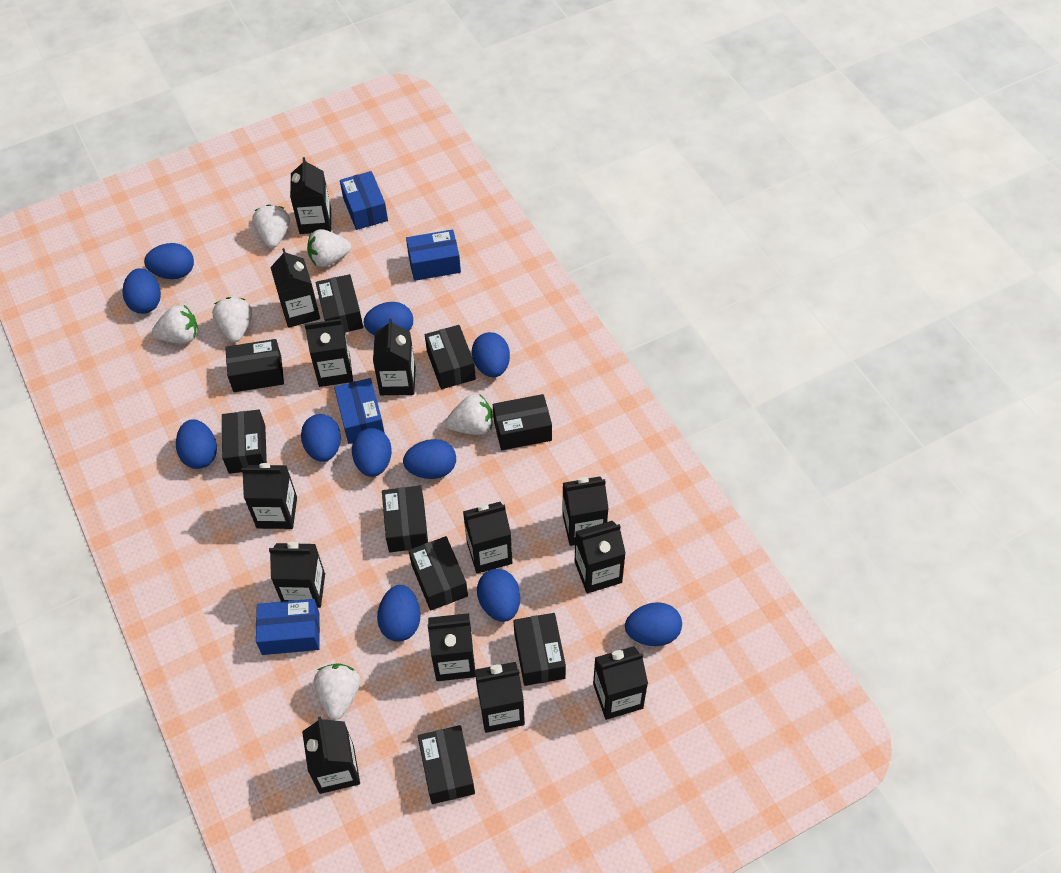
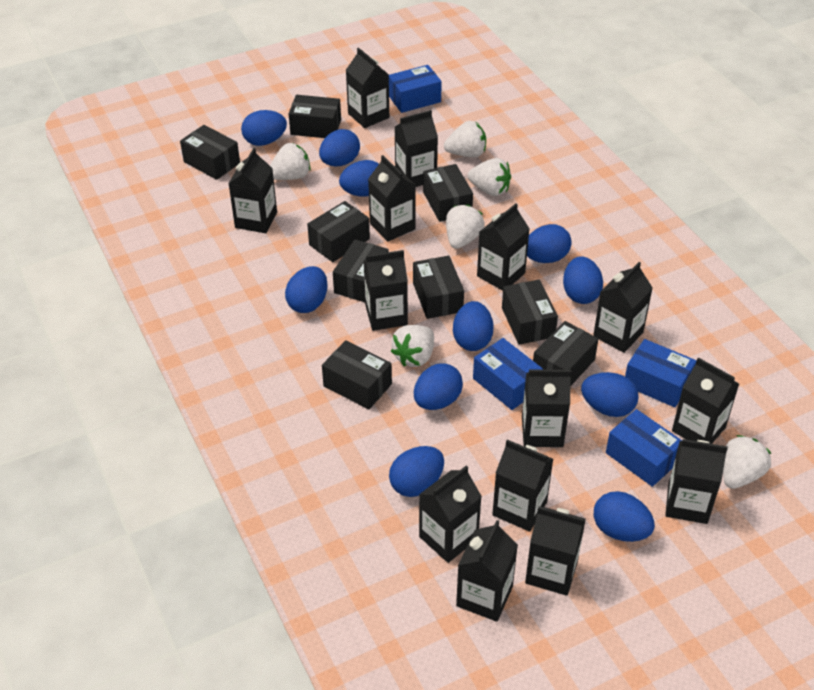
black carton: [241,463,297,529] [269,542,325,608] [270,248,320,328] [290,157,331,234] [302,716,360,794] [304,319,353,387] [373,318,416,395] [427,613,476,681] [463,502,512,574] [475,662,525,733] [562,476,609,546] [575,521,626,593] [593,646,648,720] = 13 -> [229,148,277,233] [346,48,389,128] [364,250,408,331] [368,155,416,241] [395,110,438,187] [419,466,482,563] [456,520,518,622] [477,203,530,291] [492,440,553,532] [522,370,571,447] [525,506,586,596] [593,262,653,353] [665,439,728,524] [672,358,739,444] = 14

